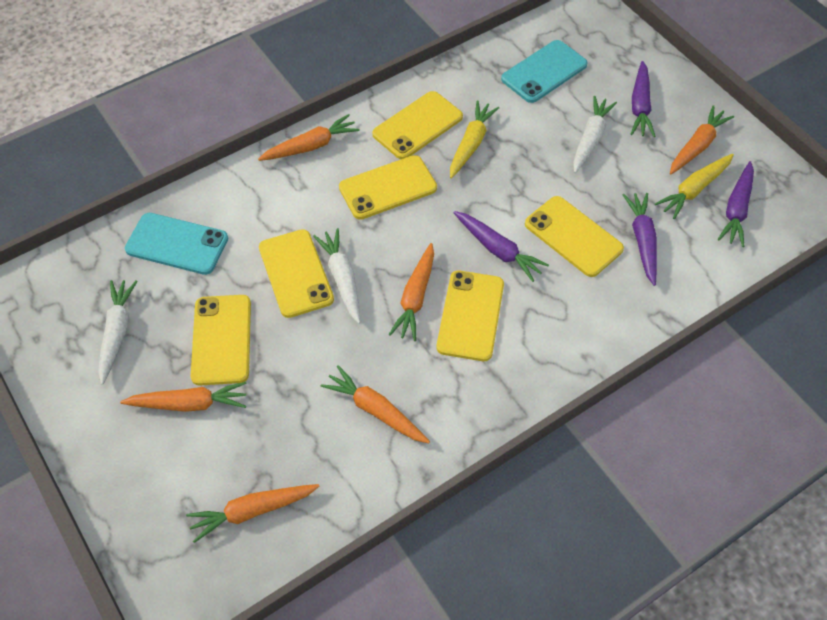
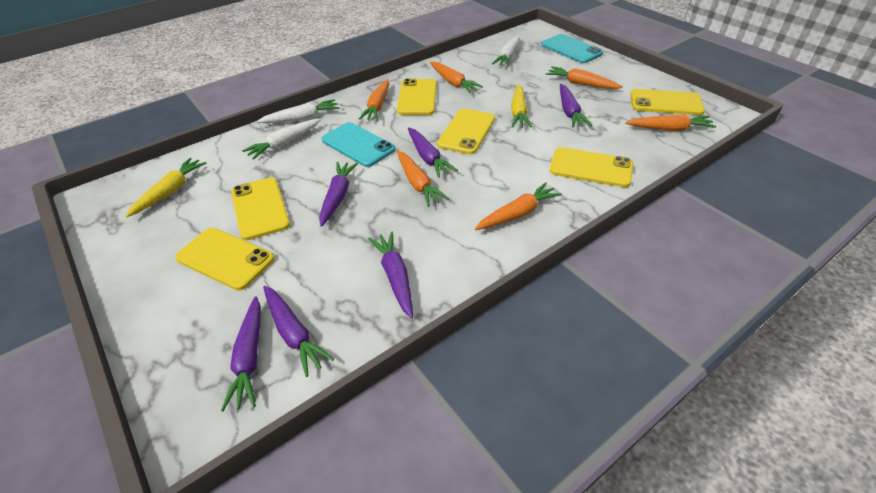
purple carrot: [454,211,549,282] [623,193,657,286] [630,61,656,137] [718,161,754,247] = 4 -> [221,296,261,411] [263,286,334,377] [319,162,358,227] [368,232,413,318] [408,127,458,178] [560,84,592,128] = 6

